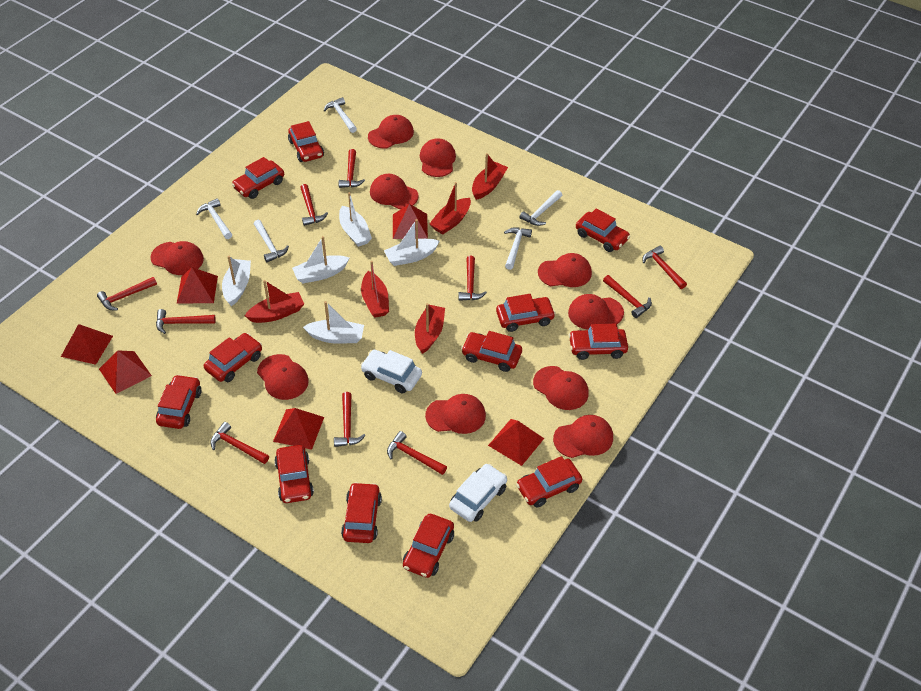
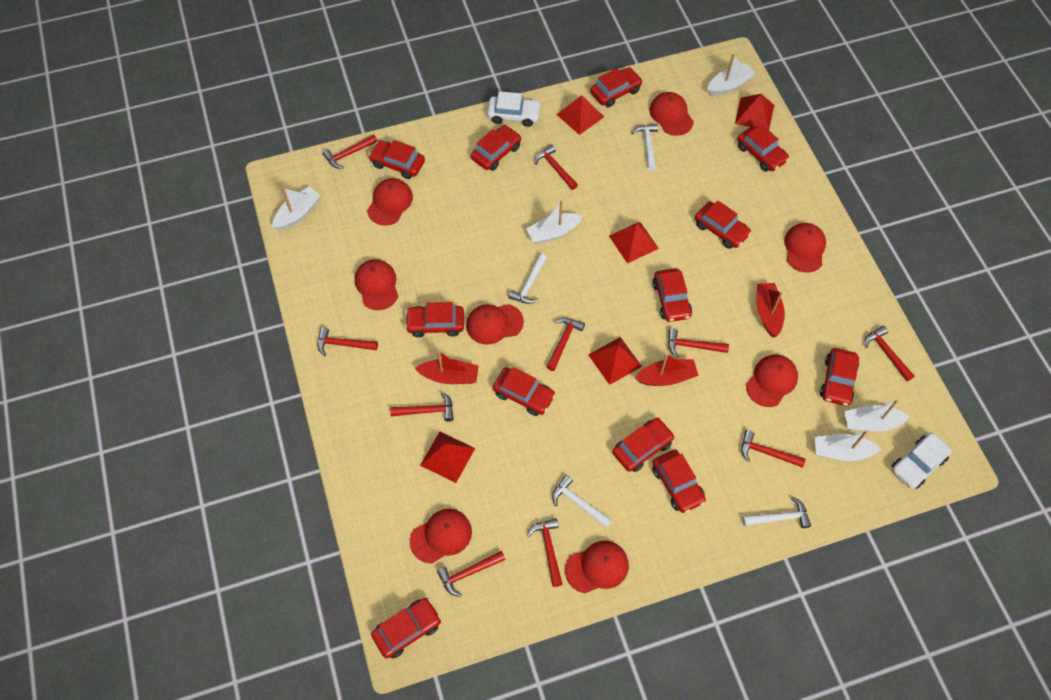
red boat: [245,280,304,323] [361,261,389,318] [415,303,445,354] [429,182,471,234] [472,153,508,200] = 5 -> [415,351,479,384] [635,354,699,386] [757,283,785,337] = 3
red cap: [150,241,204,275] [257,354,309,400] [368,115,414,148] [370,174,419,209] [420,138,456,177] [425,394,486,434] [533,366,589,410] [538,253,592,287] [553,415,613,458] [568,294,624,330] = 10 -> [355,259,398,310] [367,178,413,225] [410,509,472,563] [466,304,524,345] [565,541,629,593] [649,92,694,136] [746,355,798,407] [784,223,826,273] = 8
red pyramid: [61,324,113,365] [99,350,152,394] [177,267,218,304] [273,408,324,450] [393,204,428,239] [488,419,544,466] = 6 -> [420,432,475,483] [556,95,604,135] [589,337,642,385] [609,222,659,263] [735,94,774,130] = 5
white hammer: [197,198,232,239] [254,220,289,262] [324,97,357,133] [504,227,532,270] [519,190,562,226] = 5 -> [508,254,547,304] [552,475,612,528] [632,124,658,171] [742,497,811,528] = 4

